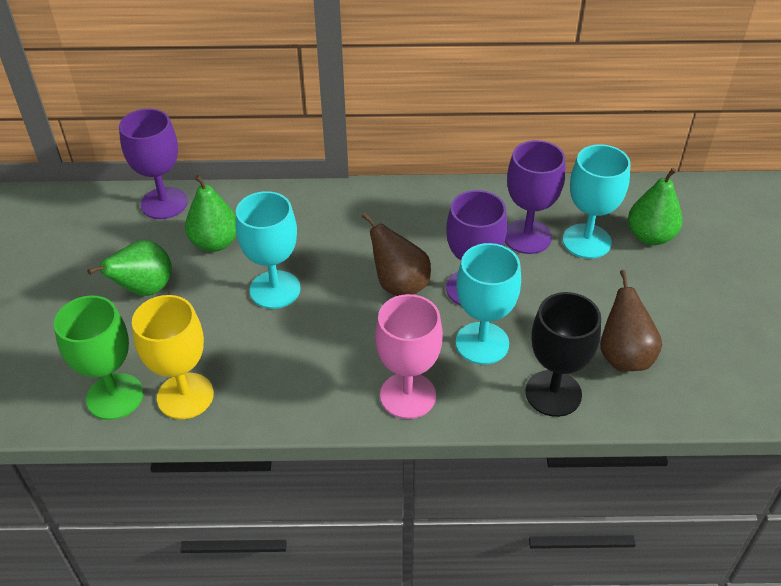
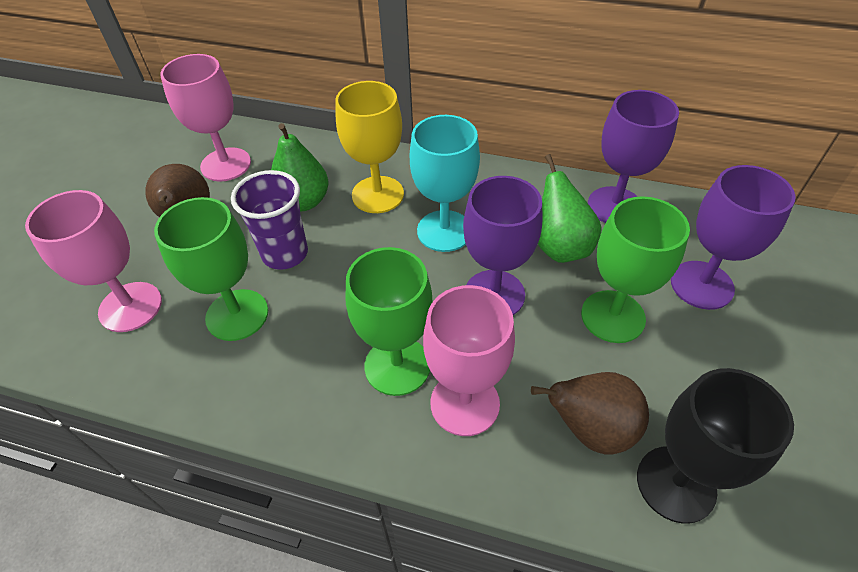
green goblet: [53,295,143,420] = 1 -> [154,197,268,341] [345,247,432,396] [581,196,690,343] = 3
green pear: [87,241,172,296] [185,175,237,252] [628,168,683,245] = 3 -> [271,123,328,211] [538,154,602,263] = 2
pink goblet: [375,294,443,419] = 1 -> [25,190,162,332] [160,54,251,182] [423,285,515,436] = 3
purple cup: none = 0 -> [231,170,308,270] = 1
turquoise goblet: [235,191,301,309] [456,243,521,365] [563,144,630,259] = 3 -> [410,115,480,252] = 1

